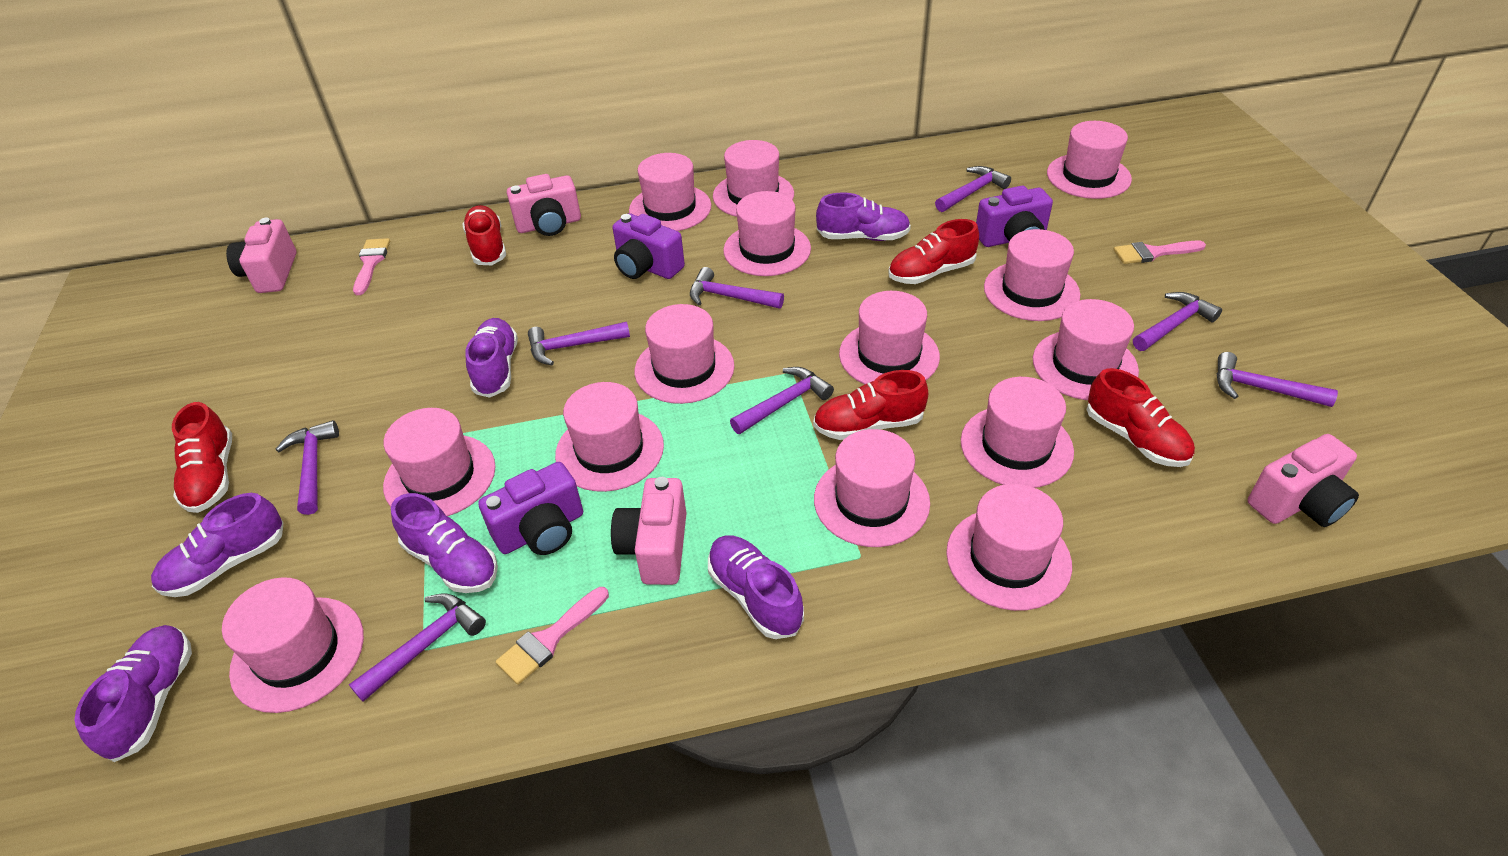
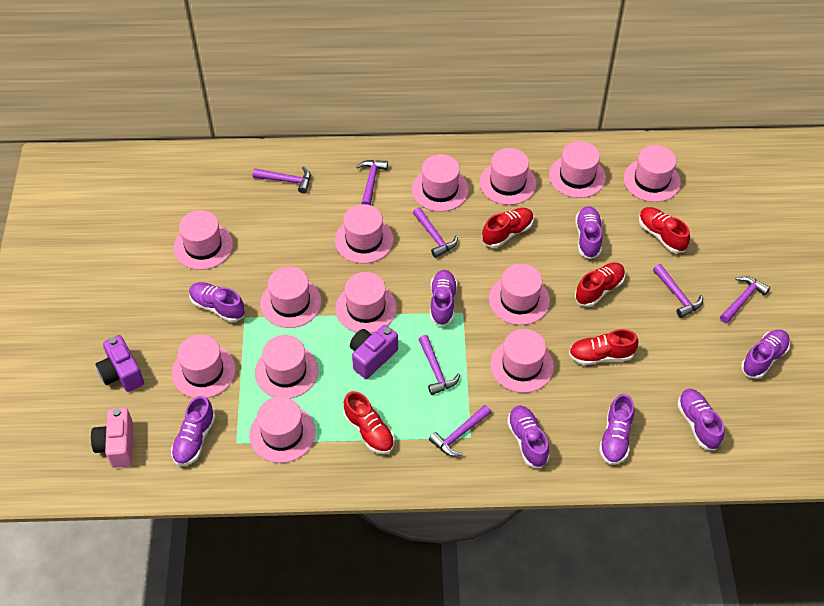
pink brush: [353,238,390,295] [496,587,609,685] [1114,241,1206,264] = 3 -> none = 0
pink camera: [226,218,297,293] [507,174,581,236] [611,477,686,585] [1248,434,1359,527] = 4 -> [91,408,133,468] = 1
pink hat: [222,577,364,713] [383,408,496,516] [555,382,664,492] [629,153,711,231] [635,304,734,404] [713,140,794,217] [723,191,811,276] [814,429,930,547] [839,291,940,384] [946,484,1072,611] [961,377,1074,488] [984,229,1080,321] [1033,299,1139,400] [1047,121,1132,199] = 14 -> [172,335,236,398] [174,210,233,270] [249,397,315,463] [255,335,319,399] [260,266,322,328] [335,204,393,263] [335,272,397,333] [412,154,469,212] [480,148,536,205] [489,264,550,325] [490,329,554,393] [549,141,606,198] [624,145,681,202] = 13
purple camera: [478,462,583,555] [613,213,685,279] [976,186,1053,247] = 3 -> [96,335,144,392] [350,325,398,379] = 2
purple hammer: [276,420,339,515] [349,594,486,702] [528,322,630,365] [690,267,784,309] [730,367,834,434] [935,166,1011,212] [1133,292,1222,351] [1216,352,1338,407] = 8 -> [252,166,311,194] [356,160,388,205] [413,207,458,258] [418,335,460,395] [429,405,491,457] [653,264,703,318] [720,276,770,323] = 7
purple shoe: [74,625,192,762] [151,493,283,597] [391,493,498,593] [465,318,518,398] [708,535,804,639] [816,192,911,241] = 6 -> [171,396,216,466] [189,282,245,322] [430,270,457,326] [507,405,550,468] [576,206,602,259] [599,394,634,465] [677,389,724,450] [741,330,790,379] = 8

